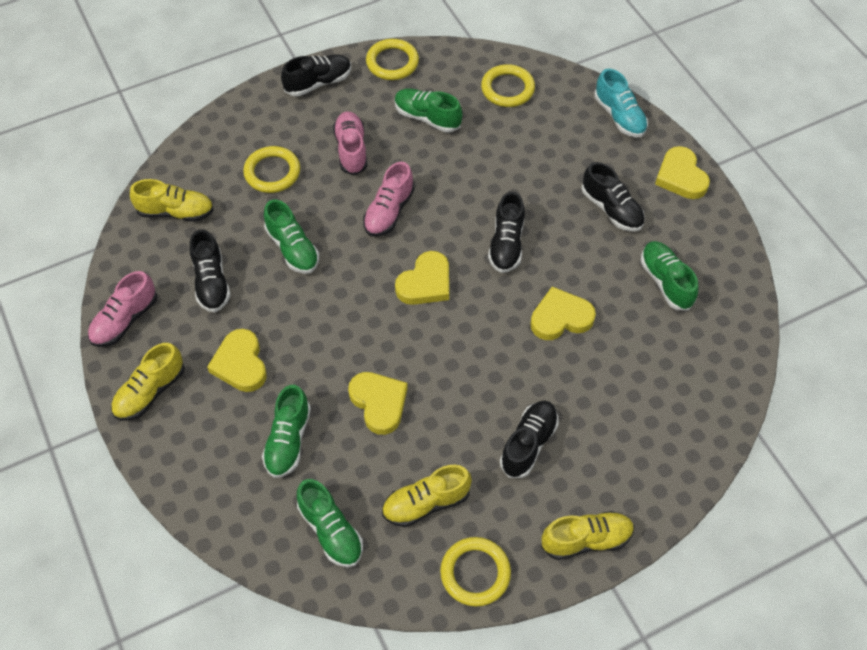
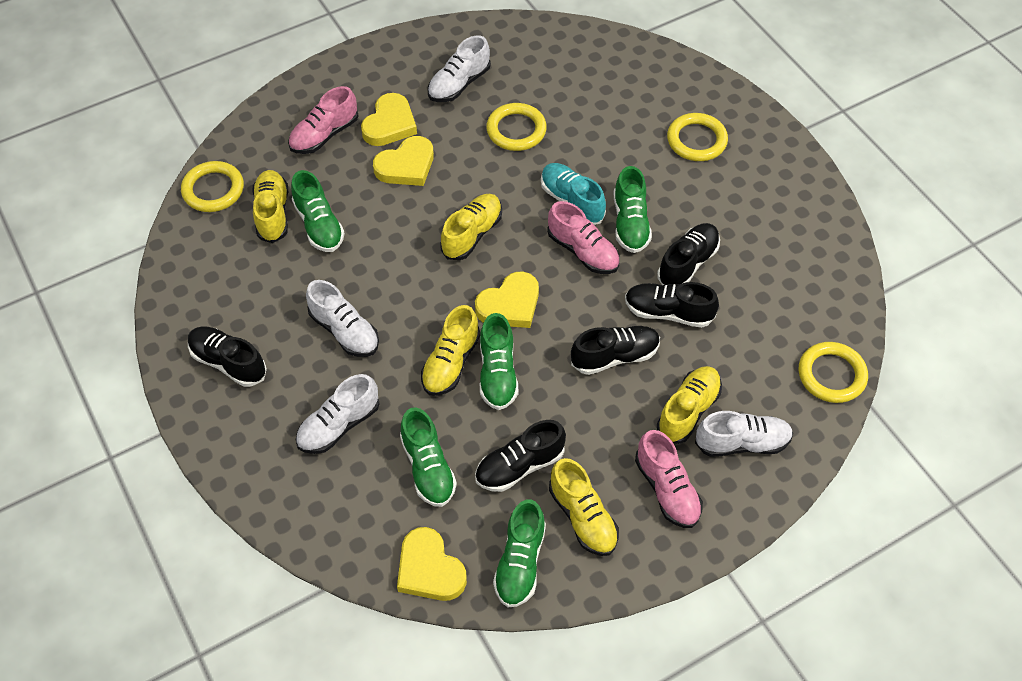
white shoe: none = 0 -> [295,374,380,454] [306,280,379,357] [428,35,491,102] [695,411,793,457] = 4
yellow heart: [207,329,267,392] [348,372,408,435] [395,251,449,305] [530,287,596,340] [655,146,710,199] = 5 -> [361,93,417,146] [373,136,434,186] [397,527,467,601] [475,272,539,328] = 4
yellow shoe: [111,343,185,420] [130,179,214,222] [382,465,472,527] [541,511,634,560] = 4 -> [253,170,288,243] [421,305,480,396] [440,194,502,260] [549,458,619,556] [657,366,722,444] = 5

